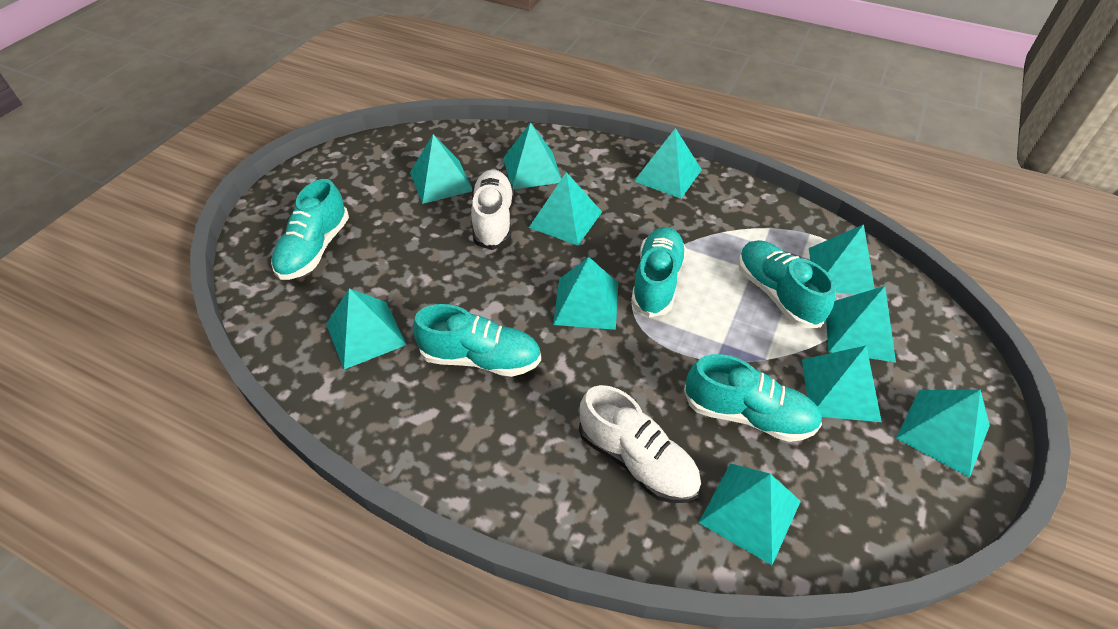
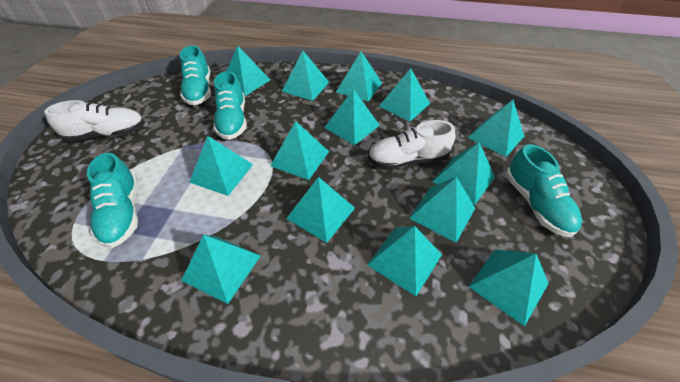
turquoise pyramid: [326,288,406,369] [410,134,472,204] [503,122,562,189] [529,172,602,246] [553,257,618,330] [634,128,702,199] [699,463,801,565] [802,346,882,422] [809,224,875,295] [826,286,896,362] [896,389,990,478] = 11 -> [181,235,260,304] [189,136,253,196] [227,45,270,96] [270,121,329,180] [282,51,329,101] [286,177,355,243] [324,89,380,146] [336,51,382,102] [367,226,442,296] [378,68,430,122] [409,177,475,243] [432,142,495,205] [468,100,524,157] [469,249,549,327] = 14
turquoise shoe: [271,179,349,280] [413,304,541,377] [631,227,687,317] [684,354,822,442] [738,240,836,328] = 5 -> [87,153,138,248] [180,46,211,105] [213,71,247,140] [506,144,582,237] = 4

